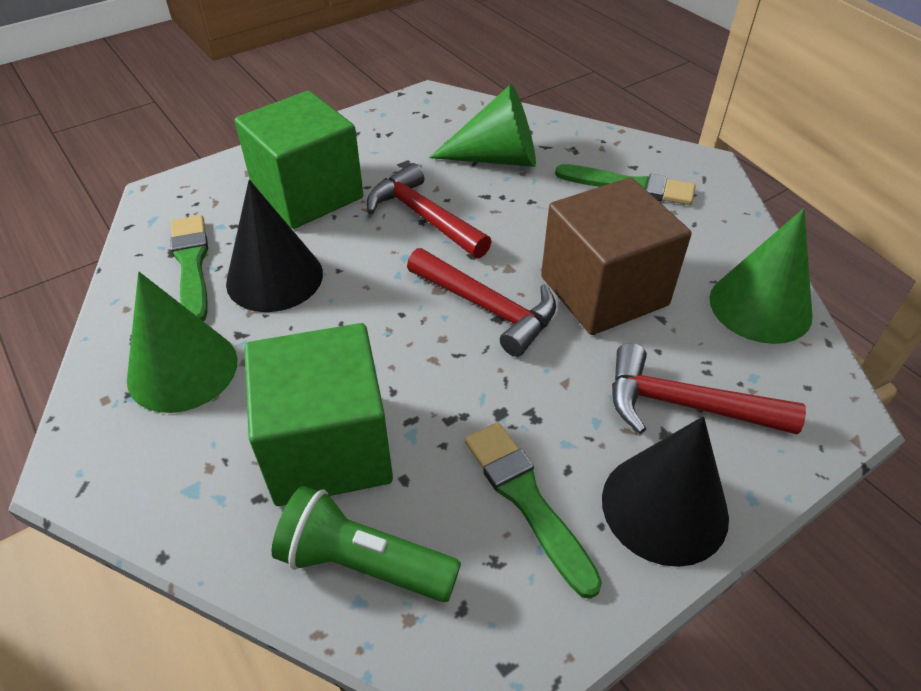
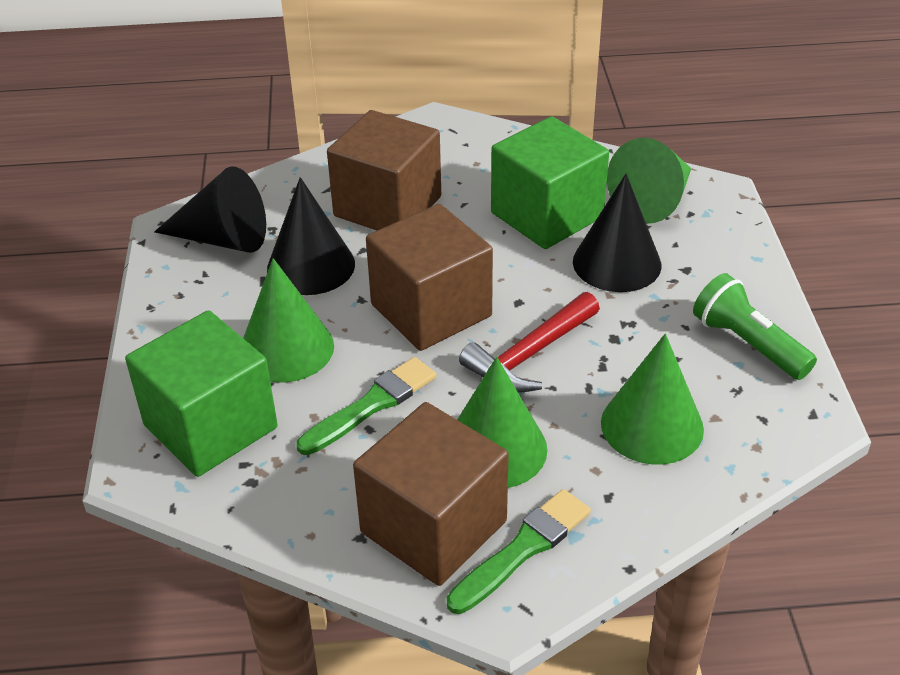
black cone: [226,180,323,312] [602,416,729,567] = 2 -> [154,166,266,252] [267,177,355,295] [573,174,662,292] = 3
brown cube: [541,177,692,335] = 1 -> [327,110,441,231] [353,402,509,586] [366,204,493,351] = 3
green brush: [170,215,208,322] [465,422,602,599] [555,164,696,205] = 3 -> [296,357,436,455] [446,489,591,614] = 2
green cone: [127,272,237,413] [429,84,536,167] [709,208,812,344] = 3 -> [243,258,334,383] [457,357,547,488] [601,334,704,464] [607,138,691,224] = 4
red hammer: [367,163,492,258] [407,248,556,357] [612,343,806,435] = 3 -> [459,292,600,393] = 1

